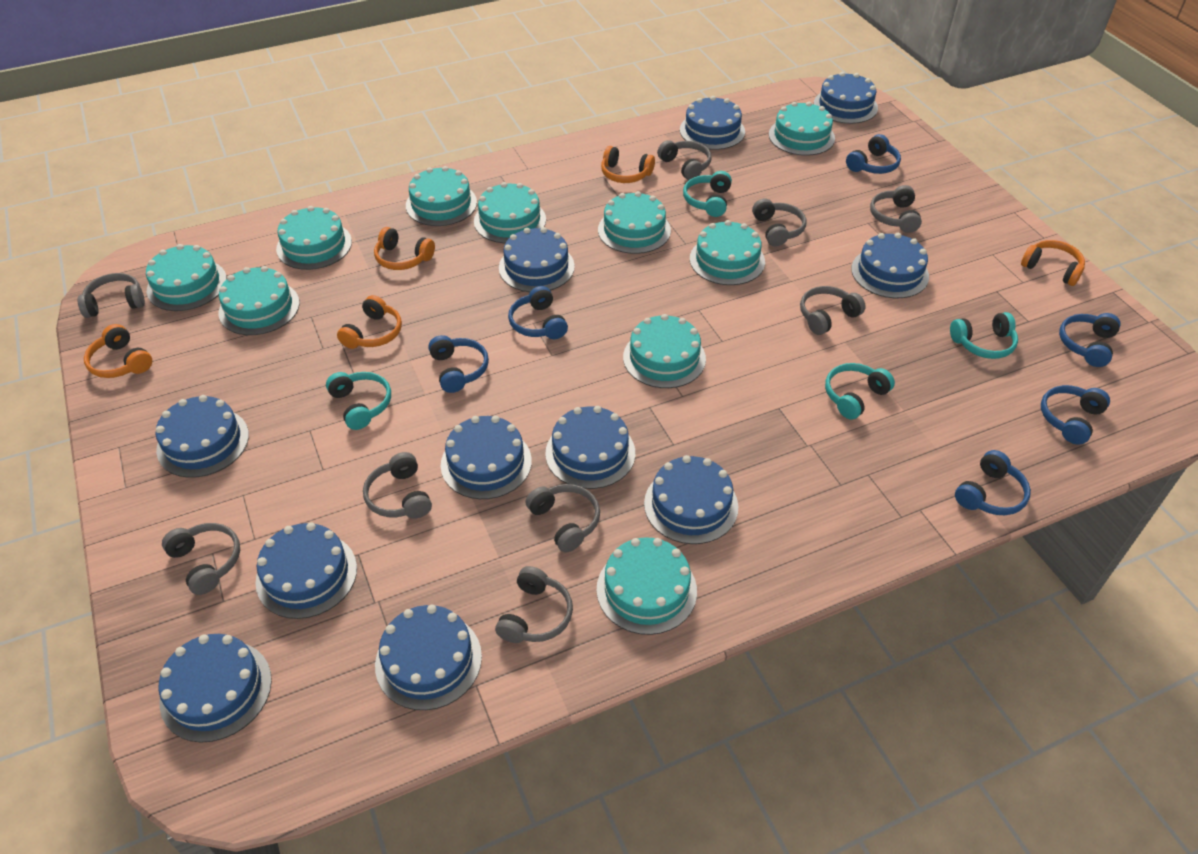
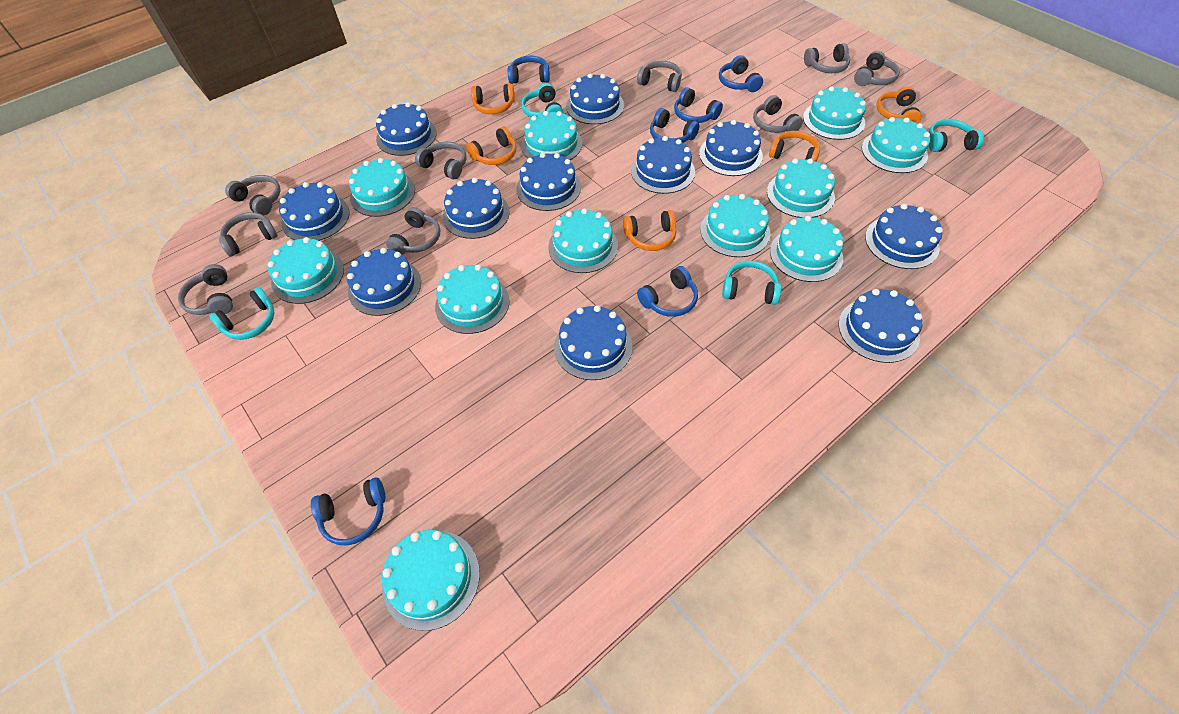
turquoise cake: [146,244,227,311] [218,266,299,335] [276,206,352,270] [406,166,477,226] [474,182,546,243] [597,537,697,635] [598,191,671,254] [623,314,706,388] [690,220,765,285] [769,102,835,156] = 10 -> [268,237,344,304] [349,158,415,217] [382,530,480,631] [435,265,510,334] [521,111,582,160] [548,208,618,273] [700,194,771,257] [767,158,835,218] [770,216,843,282] [803,86,866,140] [862,117,930,173] = 11

